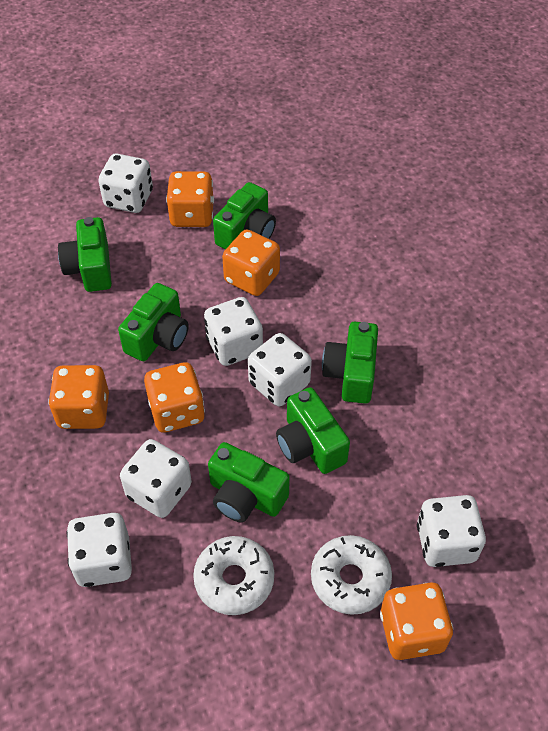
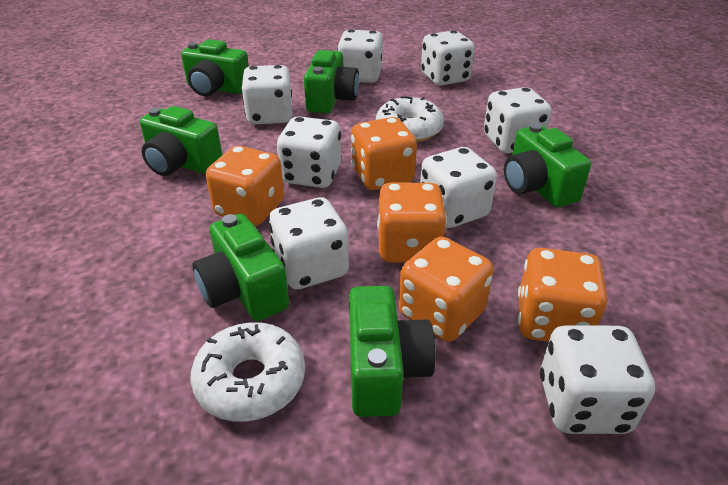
white dice: [66,513,132,587] [98,154,153,213] [120,439,192,518] [204,297,263,366] [248,333,312,406] [417,495,486,567] = 6 -> [241,65,293,124] [269,197,349,289] [277,116,341,188] [337,29,383,83] [420,147,497,228] [421,30,475,86] [484,87,552,153] [540,325,655,434] = 8

